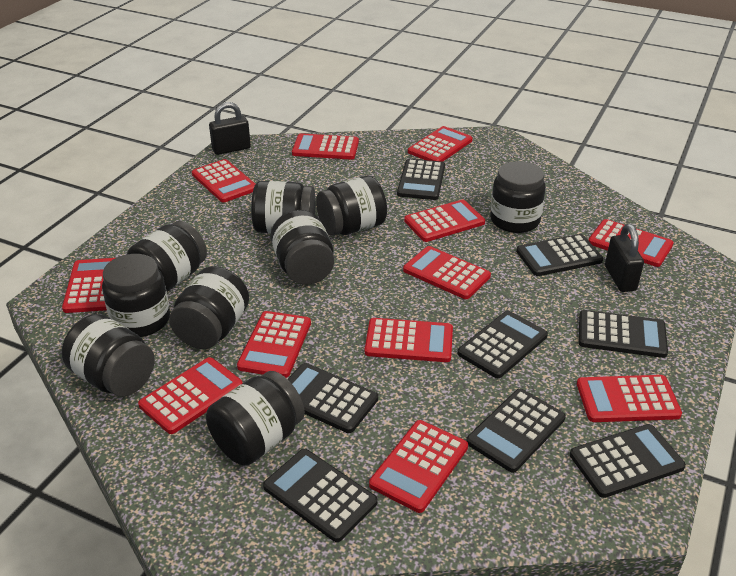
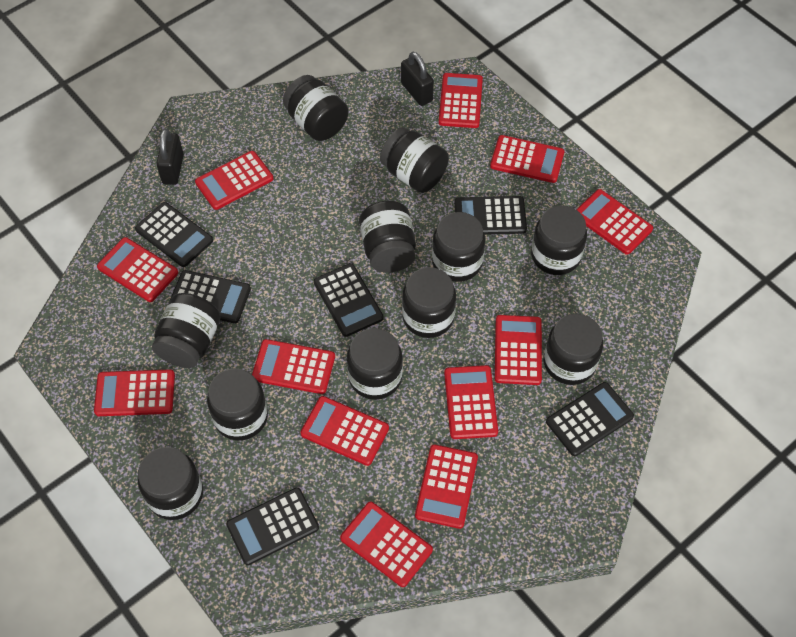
black calculator: [263,449,378,542] [288,363,378,433] [397,159,445,200] [458,311,548,378] [466,389,566,473] [516,234,603,276] [570,424,686,498] [579,310,668,358] = 8 -> [135,202,213,267] [170,270,251,324] [226,487,319,565] [314,263,384,337] [454,196,527,235] [546,382,634,456] = 6
black jar: [61,314,155,397] [102,254,170,337] [127,221,207,292] [169,266,249,349] [206,371,305,466] [251,181,315,234] [271,210,334,285] [316,176,387,236] [490,161,546,233] = 9 -> [138,447,203,520] [152,293,221,368] [207,368,268,441] [283,75,349,141] [347,328,403,400] [359,201,416,273] [380,127,449,193] [402,267,456,338] [432,212,485,282] [531,205,587,275] [544,314,603,385] = 11

